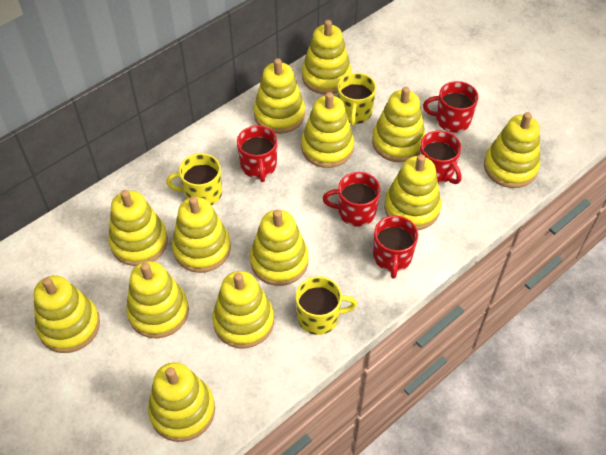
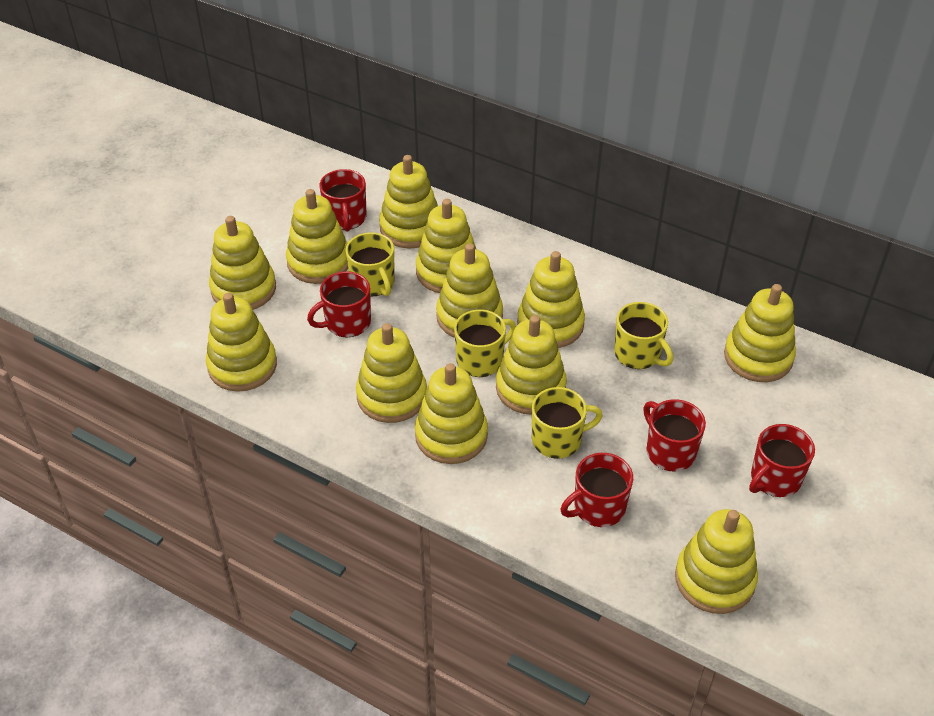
yellow mug: [166,153,222,205] [296,276,357,335] [338,73,376,126] = 3 -> [346,232,394,297] [454,309,516,377] [532,387,603,459] [614,302,673,369] = 4
yellow stacking toy: [33,275,100,353] [108,190,168,266] [126,261,189,338] [148,362,215,442] [172,196,231,273] [212,271,274,348] [250,210,309,286] [254,58,305,134] [301,92,354,168] [302,20,352,94] [372,87,426,162] [384,154,441,230] [484,112,540,188] = 13 -> [206,293,277,392] [209,216,276,310] [286,189,348,284] [356,323,427,423] [379,155,438,249] [415,363,488,464] [416,199,476,293] [436,243,503,338] [496,315,567,415] [517,251,585,348] [675,509,758,614] [724,284,796,382] = 12

